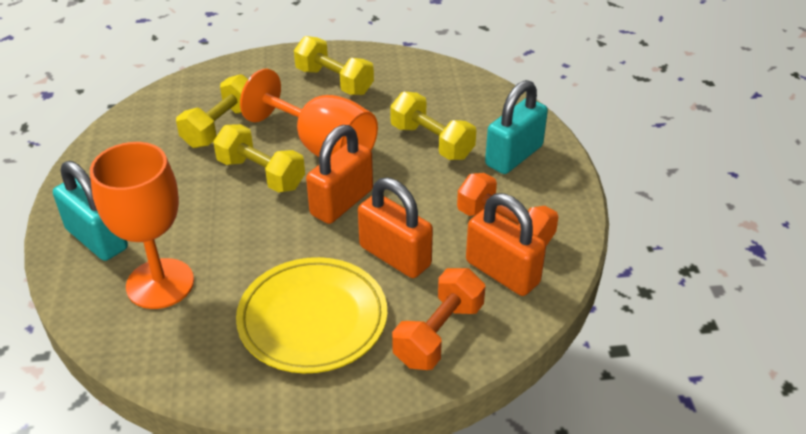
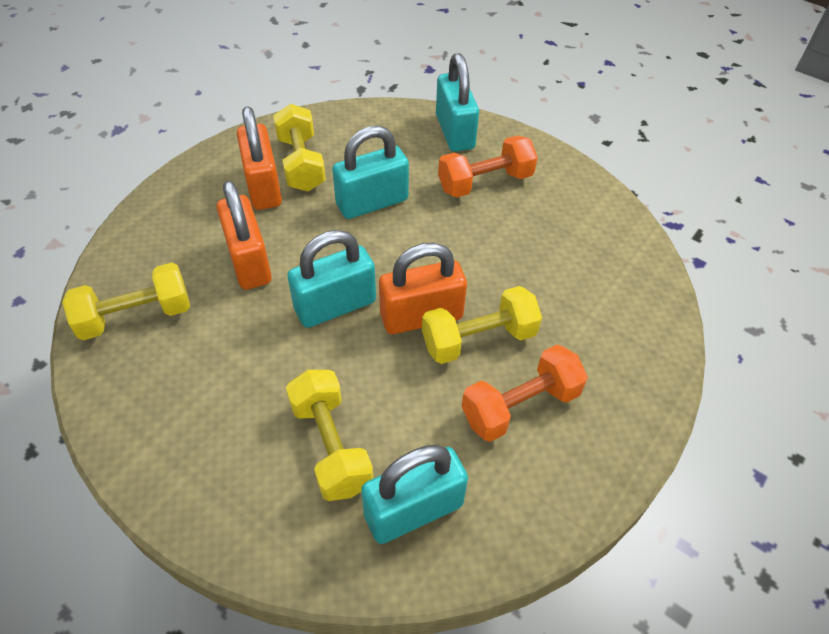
orange goblet: [90,142,194,309] [240,69,378,157] = 2 -> none = 0
turquoise padlock: [53,161,128,261] [485,80,548,174] = 2 -> [288,230,376,328] [332,126,409,219] [361,445,468,544] [436,53,479,152] = 4
yellow plate: [236,257,387,373] = 1 -> none = 0

